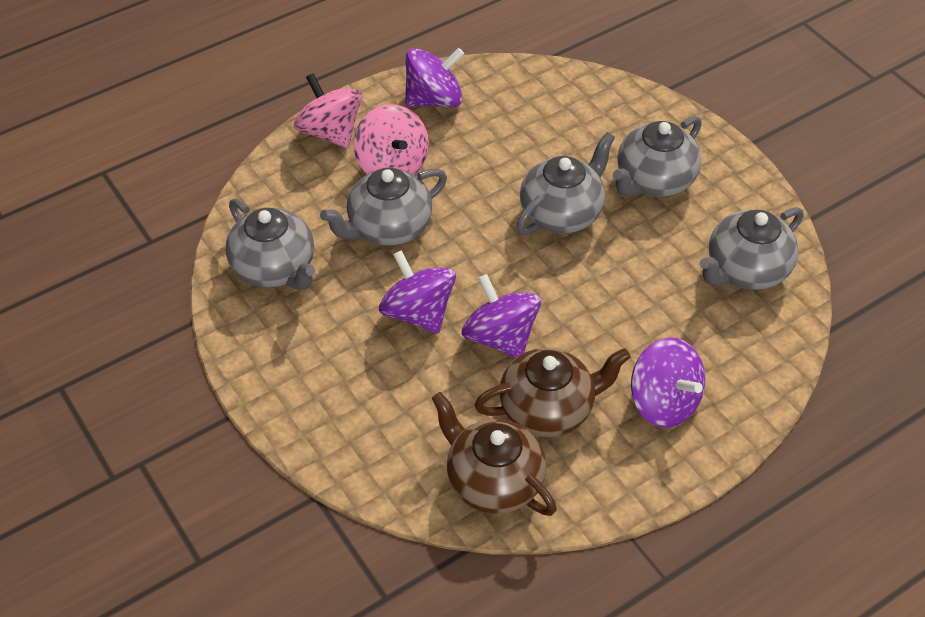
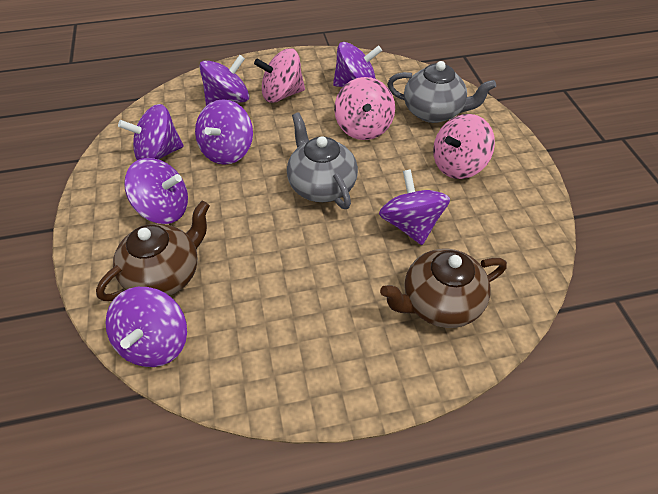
grey teapot: [226,199,315,290] [320,167,447,246] [516,132,615,235] [613,116,702,197] [700,207,804,290] = 5 -> [287,112,358,209] [387,61,496,123] = 2
pink spinning top: [294,73,362,148] [354,104,429,175] = 2 -> [254,48,305,103] [334,77,395,140] [433,114,495,179] = 3
purple spinning top: [379,250,456,334] [405,48,464,107] [462,274,541,358] [631,338,705,427] = 4 -> [106,287,187,367] [118,104,184,160] [124,158,188,224] [195,99,253,165] [200,55,249,106] [333,42,382,87] [379,169,450,245] = 7

